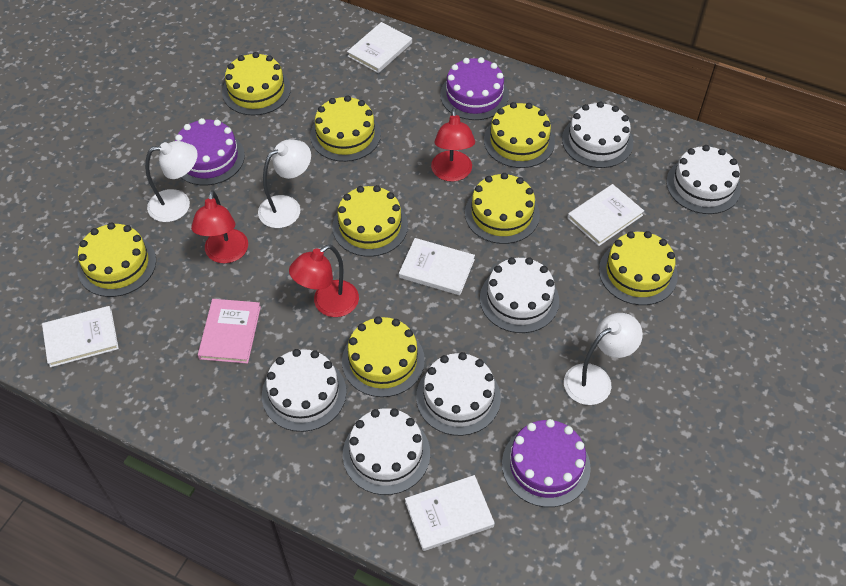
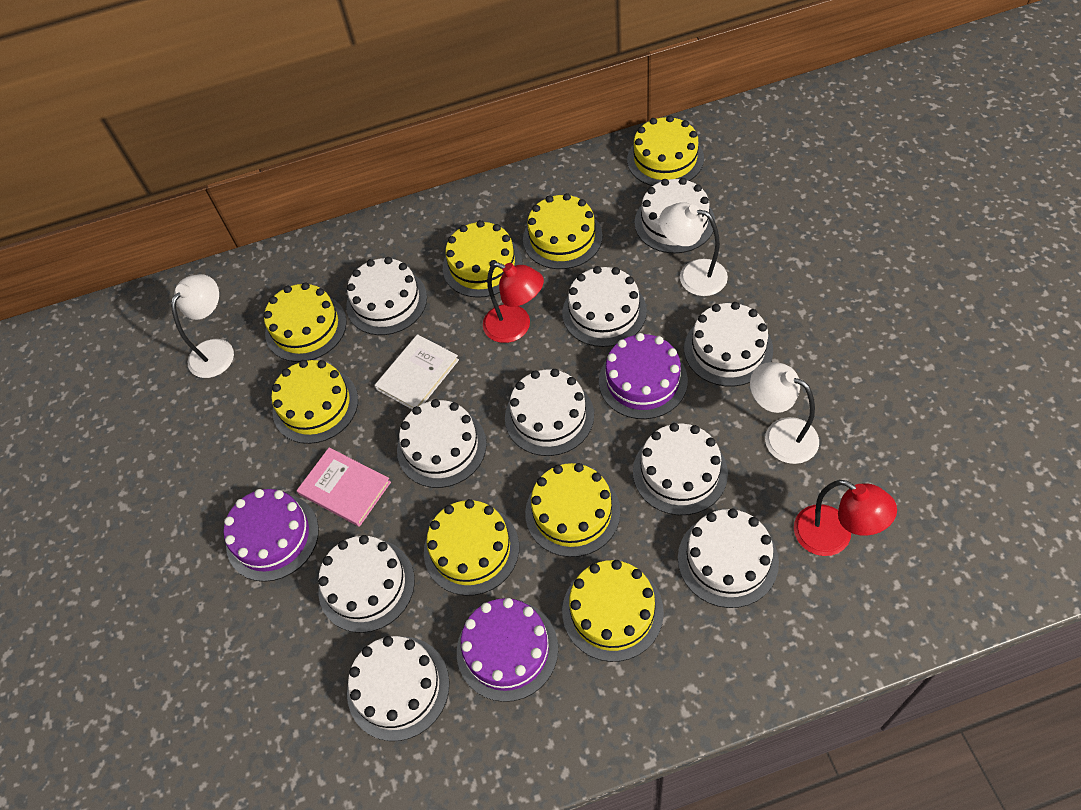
red lamp: [191,190,248,263] [289,245,359,317] [431,108,475,182] = 3 -> [483,262,544,343] [794,480,897,556] = 2
white book: [42,306,119,367] [347,22,412,73] [399,238,475,295] [405,475,495,551] [567,184,644,246] = 5 -> [374,334,459,409] = 1
white cake: [262,349,346,432] [343,408,430,495] [416,352,501,436] [480,257,559,333] [562,102,633,168] [666,145,741,214] = 6 -> [318,535,415,633] [346,257,427,335] [347,636,449,741] [397,399,487,488] [505,369,594,456] [562,266,647,347] [633,423,728,515] [634,178,715,253] [678,509,779,608] [684,302,773,386] = 10

